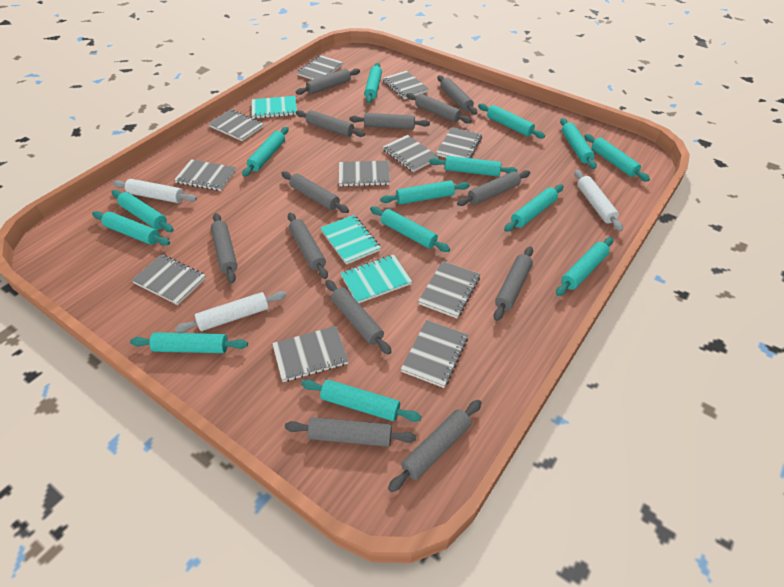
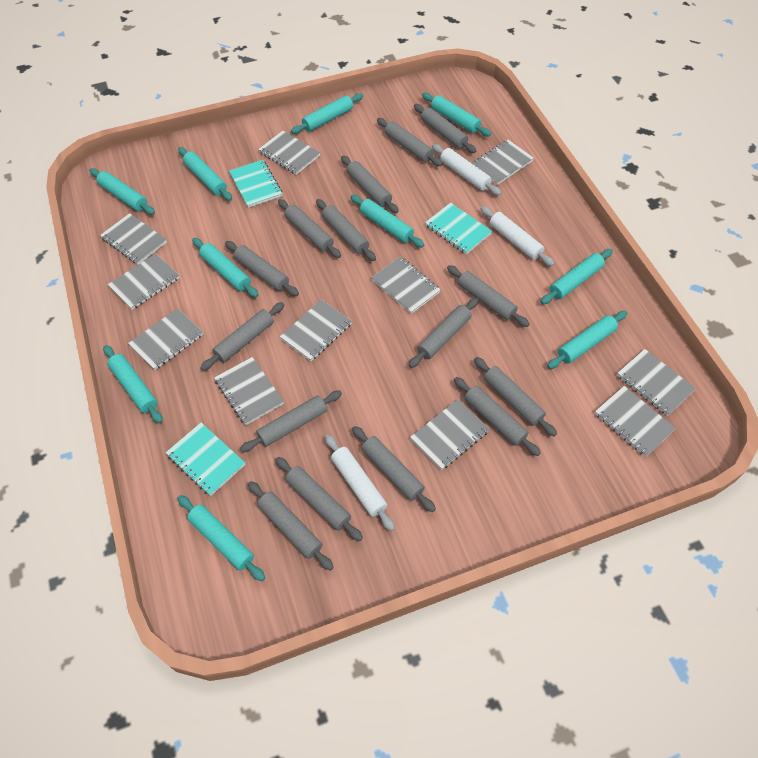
grey rolling pin: [211,213,237,283] [281,171,349,213] [285,417,416,447] [288,213,328,279] [296,68,360,95] [296,110,365,137] [326,280,392,355] [350,113,430,129] [388,400,482,492] [406,93,472,123] [438,75,477,115] [457,170,530,206] [494,246,533,321] = 13 -> [200,302,284,371] [225,241,299,296] [240,390,342,452] [248,481,334,571] [275,457,363,541] [278,199,341,258] [316,199,376,261] [341,156,399,213] [352,426,436,512] [377,118,442,166] [409,298,479,368] [414,104,476,153] [447,265,530,327] [454,377,541,456] [474,357,557,437] = 15
turquoise rolling pin: [92,211,170,246] [112,190,174,232] [130,332,248,353] [242,127,289,177] [301,379,421,422] [364,63,382,104] [370,206,450,252] [380,180,470,205] [429,156,518,176] [478,104,545,139] [504,184,564,232] [556,237,614,296] [560,118,597,169] [584,134,650,182] = 14 -> [89,168,155,215] [103,345,163,423] [178,147,232,201] [178,495,265,581] [192,238,258,297] [291,93,363,134] [350,195,424,248] [422,93,491,136] [541,249,613,304] [547,311,627,369] = 10

